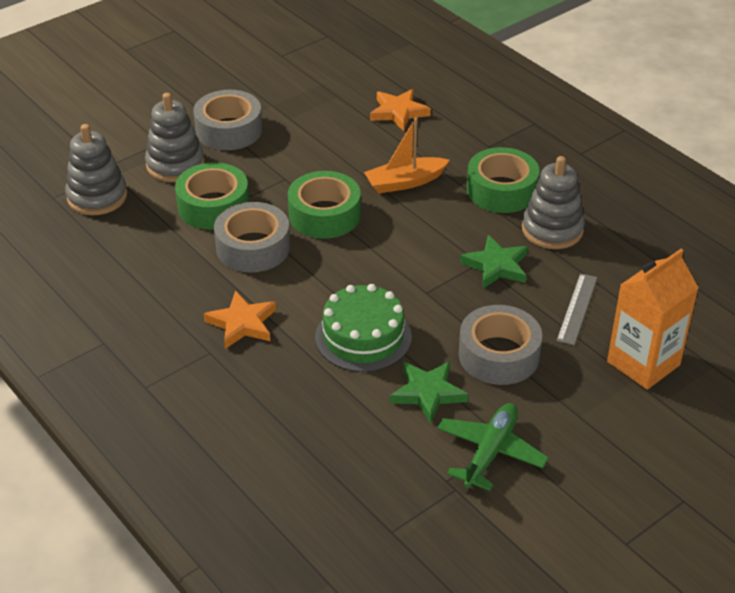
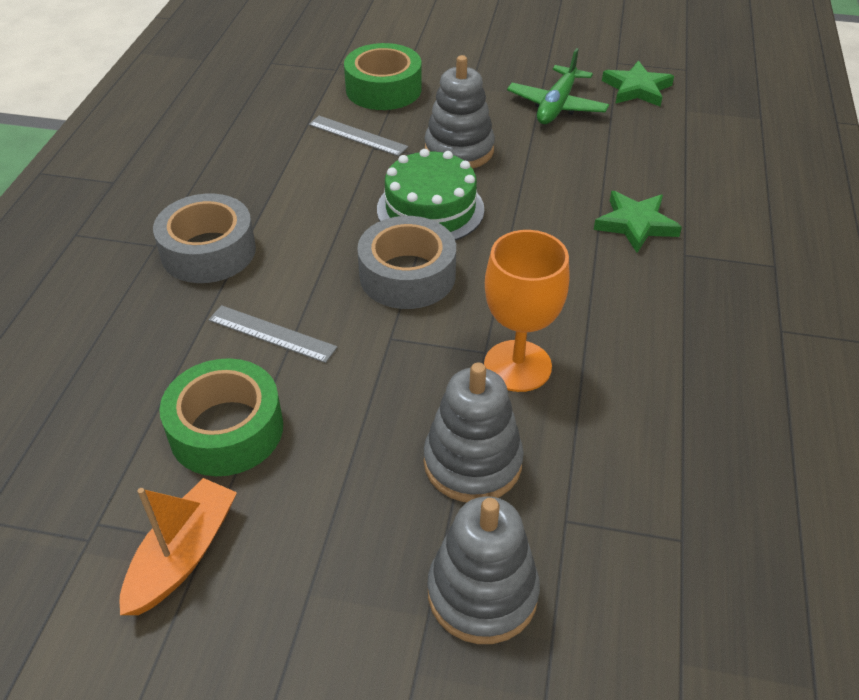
green tape: [175,162,249,230] [288,171,361,239] [467,147,540,213] = 3 -> [159,358,283,476] [344,43,422,110] = 2
grey ruler: [556,273,597,345] = 1 -> [208,305,337,363] [309,116,409,156] = 2
grey tape: [193,90,262,150] [214,202,290,273] [459,305,542,385] = 3 -> [153,194,256,283] [357,216,456,309] = 2
orange carton: [607,249,699,390] = 1 -> none = 0
orange goblet: none = 0 -> [484,230,570,392] = 1
orange star: [204,290,276,349] [370,89,431,131] = 2 -> none = 0

